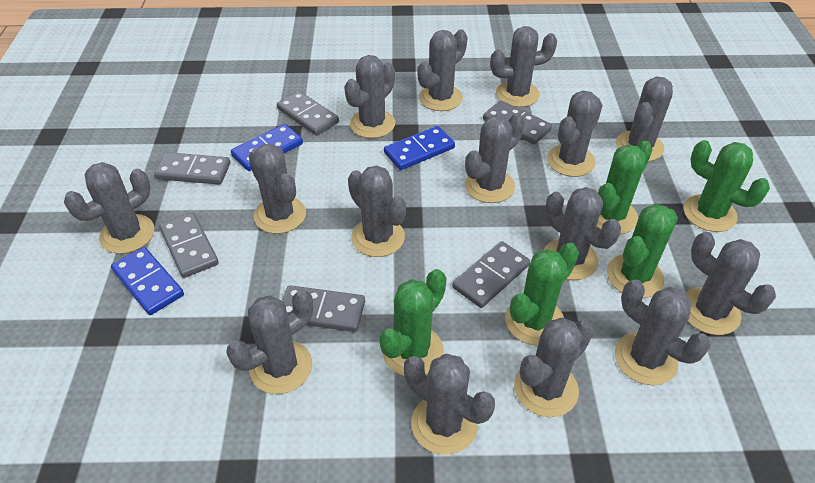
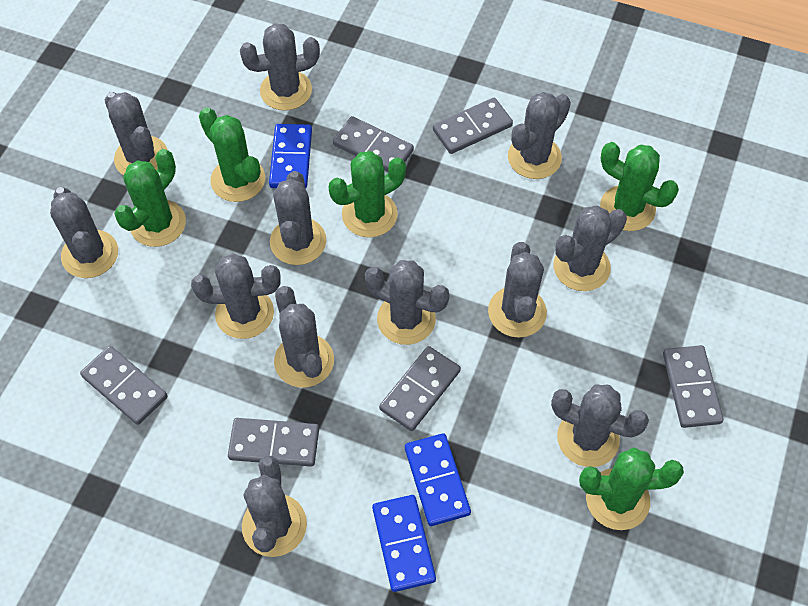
grey cactus: [64,162,154,254] [226,289,313,394] [249,144,306,234] [344,55,395,138] [348,165,406,257] [404,354,495,455] [417,29,468,111] [465,113,525,203] [490,26,557,107] [514,317,594,417] [544,187,621,280] [547,91,603,177] [615,279,711,385] [616,77,673,162] [685,232,776,335] = 15 -> [50,187,118,278] [105,92,168,175] [191,253,280,339] [240,23,320,111] [242,456,307,557] [270,171,326,265] [274,286,334,388] [365,260,450,345] [488,242,547,338] [508,92,571,179] [551,385,649,467] [553,205,627,291] = 12

